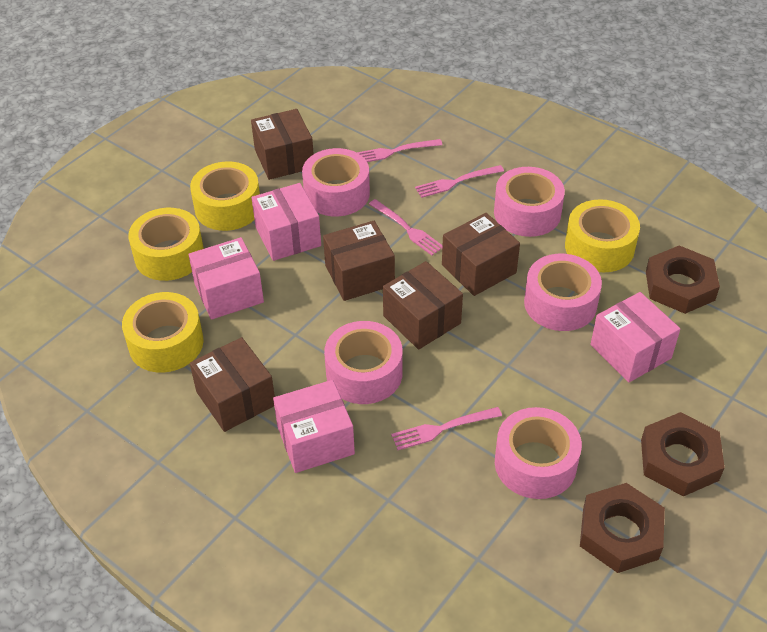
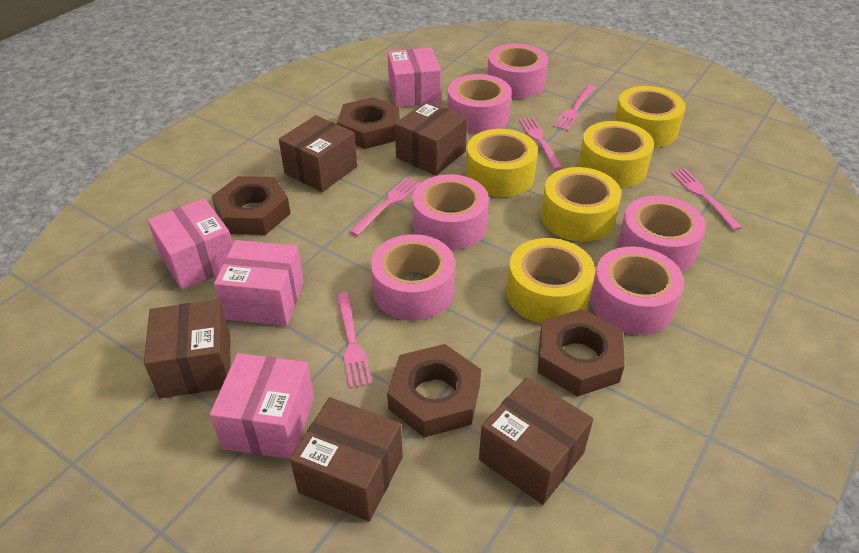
brown nut: [580,483,665,573] [641,412,725,496] [646,246,720,314] = 3 -> [212,176,291,235] [337,97,400,149] [387,344,481,437] [537,309,625,396] = 4
pink fork: [357,139,442,162] [369,199,443,256] [391,407,502,450] [415,165,504,198] = 4 -> [336,292,372,388] [349,177,420,236] [519,117,563,170] [553,85,595,131] [671,168,742,231] = 5
pink tape: [302,148,370,216] [324,321,402,404] [494,167,565,237] [495,407,582,499] [524,254,602,331] = 5 -> [371,234,455,321] [412,174,489,250] [447,74,512,134] [487,43,548,99] [590,246,684,335] [618,196,706,272] = 6
yellow tape: [122,292,204,373] [128,208,204,281] [190,162,260,231] [565,199,640,272] = 4 -> [466,129,538,197] [507,238,595,324] [541,167,621,242] [579,121,654,188] [614,86,686,147] = 5

